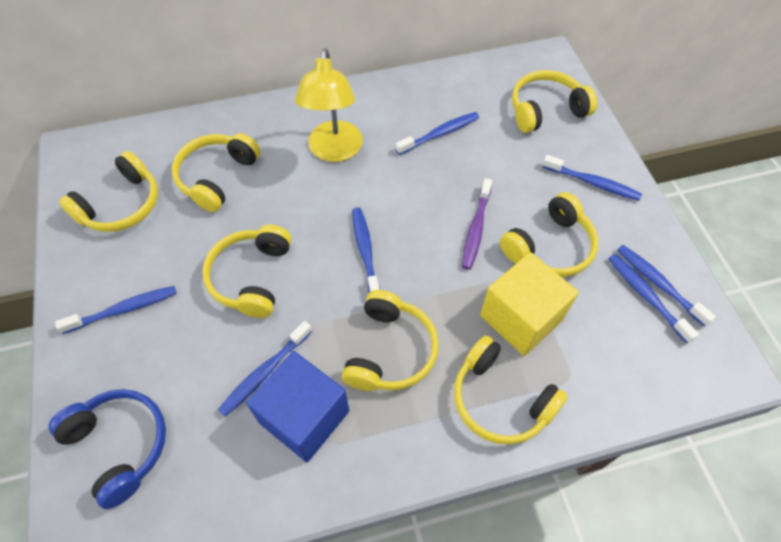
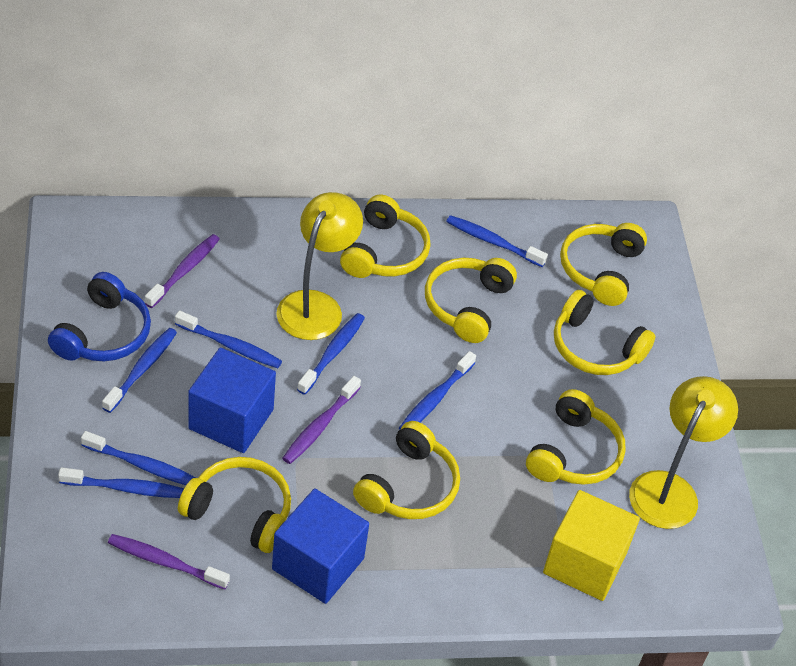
blue cube: [246,351,349,462] = 1 -> [188,348,276,453] [272,489,369,604] = 2
purple toothbrush: [462,178,492,270] = 1 -> [108,534,230,589] [145,234,220,308] [282,376,361,464] = 3
yellow lamp: [295,48,363,162] = 1 -> [276,192,363,340] [629,376,738,529] = 2

